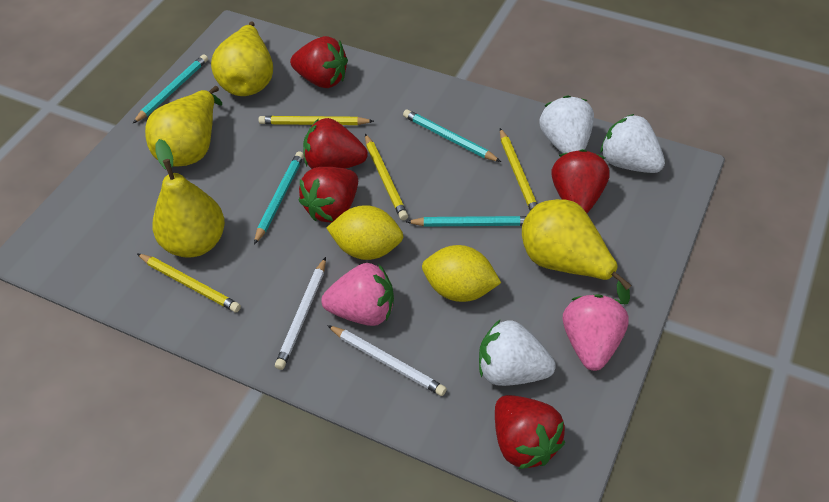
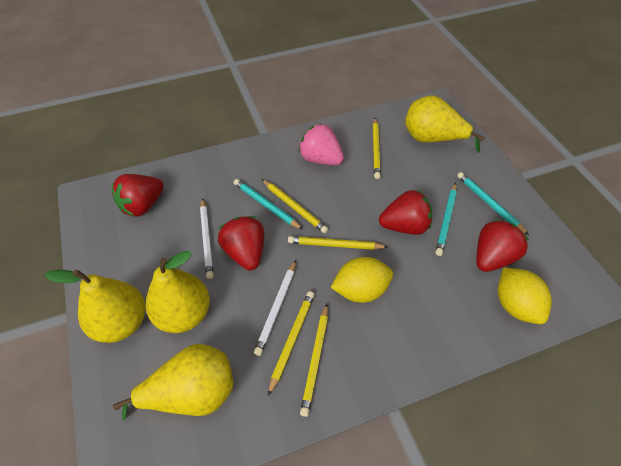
pink strawberry: [321,263,394,326] [563,294,629,371] = 2 -> [299,123,344,165] = 1
red strawberry: [290,36,348,88] [299,167,358,222] [303,118,368,169] [495,395,565,469] [551,149,610,213] = 5 -> [111,174,164,217] [218,216,264,270] [379,190,432,235] [476,219,529,272] = 4
turquoise pencil: [133,54,208,123] [254,151,304,245] [403,109,501,162] [406,216,526,227] = 4 -> [234,179,303,230] [435,182,457,256] [457,172,529,235] = 3
white strawberry: [479,320,556,386] [540,95,594,153] [600,114,665,173] = 3 -> none = 0
yellow pencil: [137,254,241,312] [258,116,374,125] [365,134,408,220] [500,128,537,211] = 4 -> [262,179,328,233] [268,291,315,396] [288,236,388,250] [300,304,328,417] [373,118,381,179] = 5

